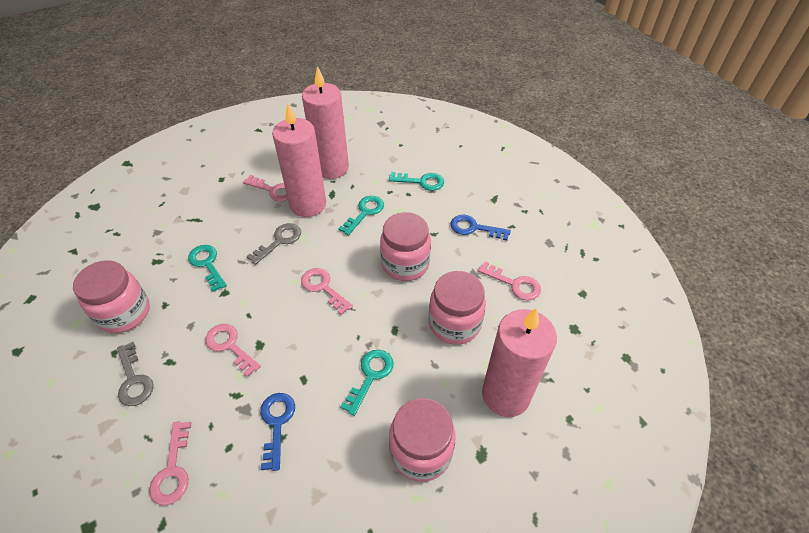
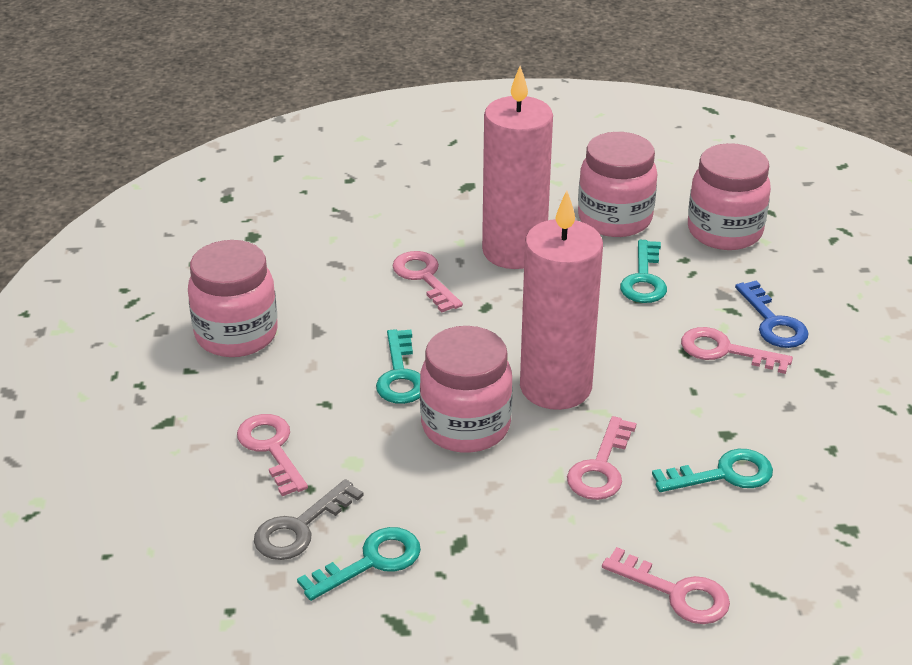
blue key: [260,393,295,471] [451,215,511,241] = 2 -> [735,280,809,348] = 1
grey key: [117,342,153,406] [246,223,301,265] = 2 -> [254,479,364,560] = 1
pink candle: [272,103,326,217] [302,66,349,179] [482,308,557,417] = 3 -> [482,66,553,269] [520,191,603,410] = 2

